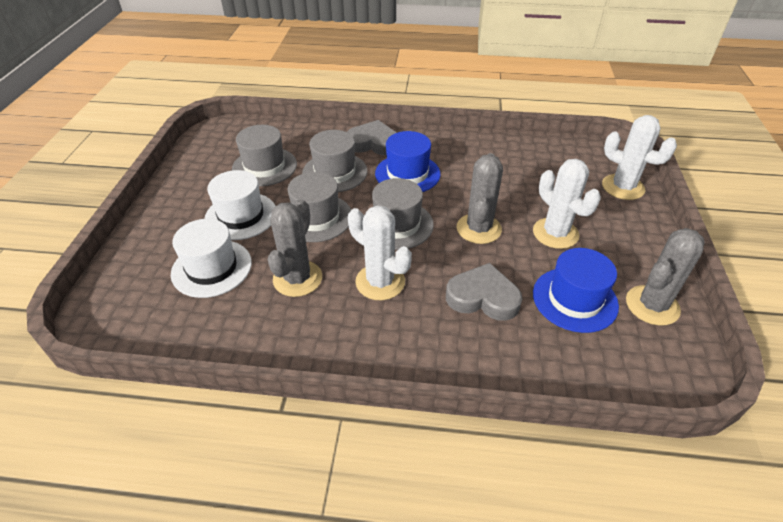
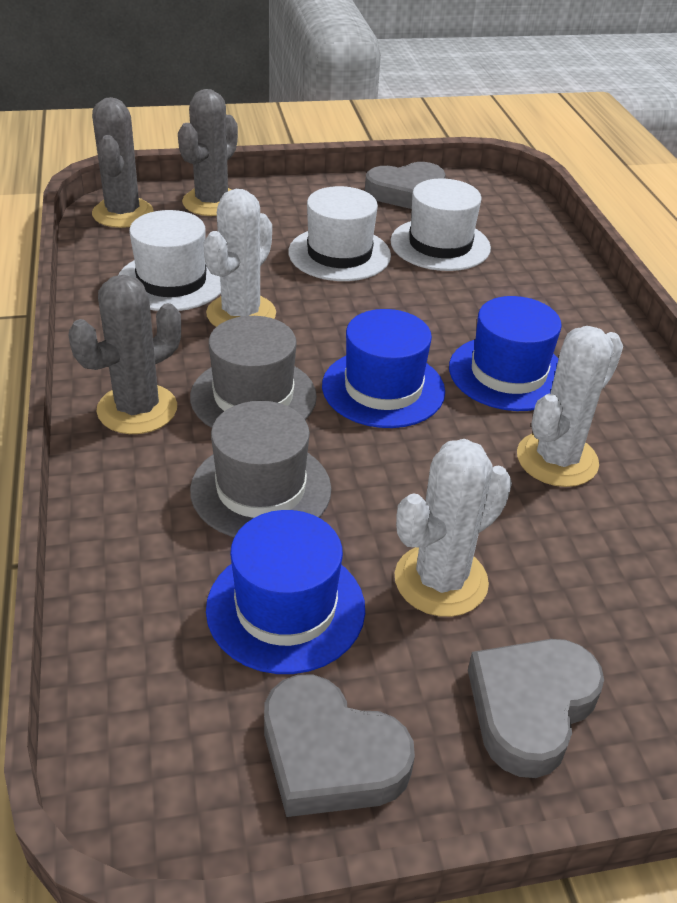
blue hat: [375,131,441,192] [533,248,619,333] = 2 -> [206,510,365,674] [322,309,445,428] [449,296,562,411] = 3
grey hat: [232,125,297,187] [288,172,351,242] [302,130,367,192] [364,178,434,250] = 4 -> [190,316,317,428] [190,401,331,537] = 2
grey heart: [347,120,397,155] [446,263,522,321] = 2 -> [264,675,415,817] [365,162,446,209] [468,639,604,778] = 3
white hat: [171,219,252,298] [204,170,275,240] = 2 -> [119,210,221,311] [288,186,391,281] [391,178,491,271] = 3

